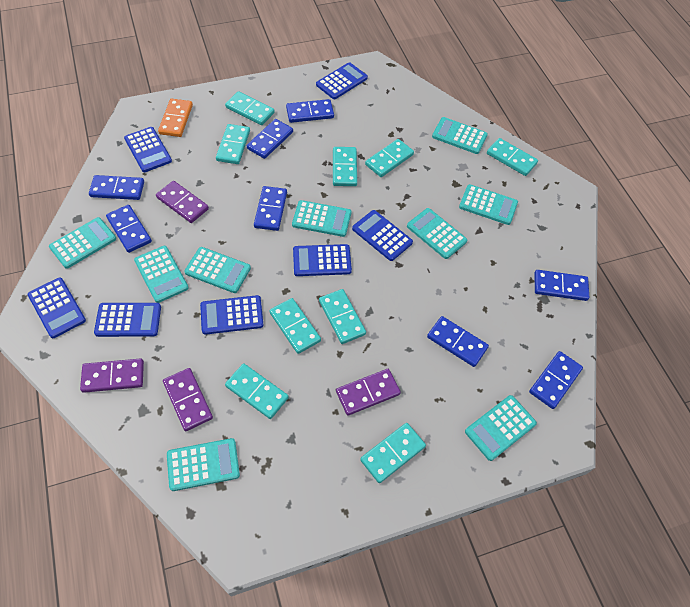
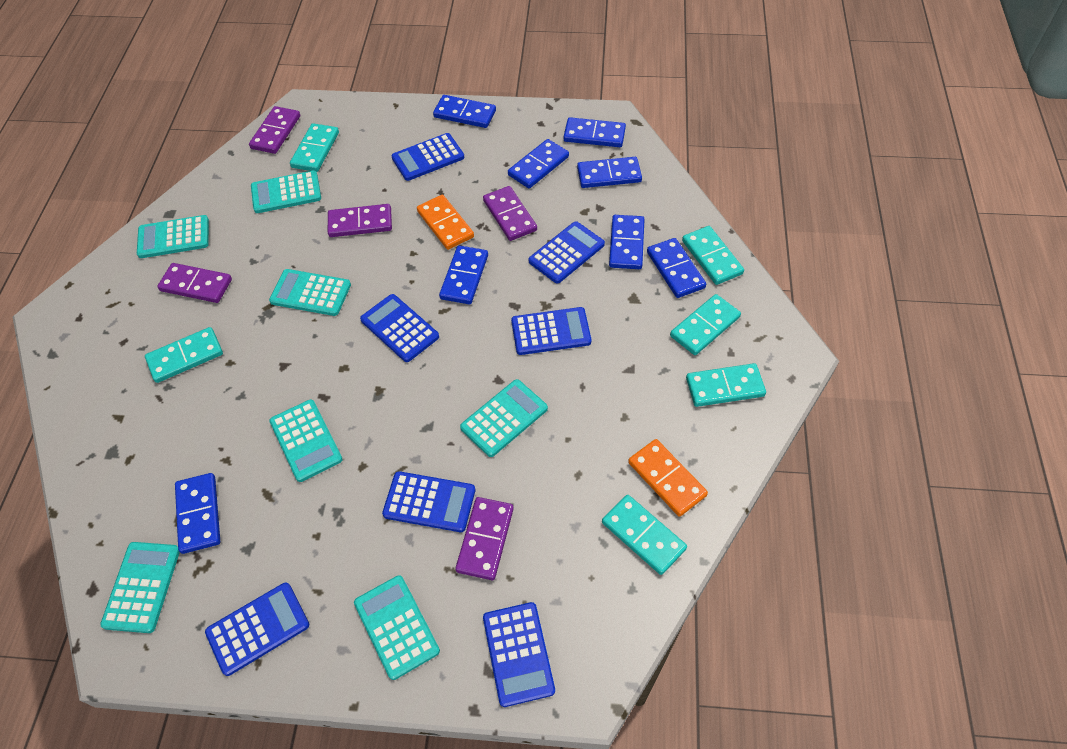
orange domino: [158,99,193,137] = 1 -> [417,195,474,250] [628,439,708,517] = 2
purple domino: [80,359,144,393] [156,181,209,223] [163,368,213,431] [336,369,401,416] = 4 -> [157,263,232,303] [249,106,300,154] [328,204,392,237] [455,497,514,580] [483,186,537,241] = 5
turquoise calculator: [49,217,116,269] [134,246,189,303] [167,438,240,491] [184,247,251,293] [292,200,351,237] [407,208,467,259] [432,117,488,154] [459,184,518,225] [465,395,537,461] = 9 -> [100,542,180,633] [137,215,209,258] [251,171,321,213] [269,269,351,316] [269,400,343,482] [354,575,440,680] [460,379,548,457] = 7
turquoise domino: [216,124,250,164] [225,91,275,125] [225,364,289,419] [269,298,321,354] [319,289,366,344] [333,147,357,186] [360,423,426,483] [365,139,414,177] [487,138,538,176] = 9 -> [145,327,223,383] [290,123,339,172] [602,495,687,575] [670,294,741,355] [682,226,744,285] [686,363,766,407] = 6

